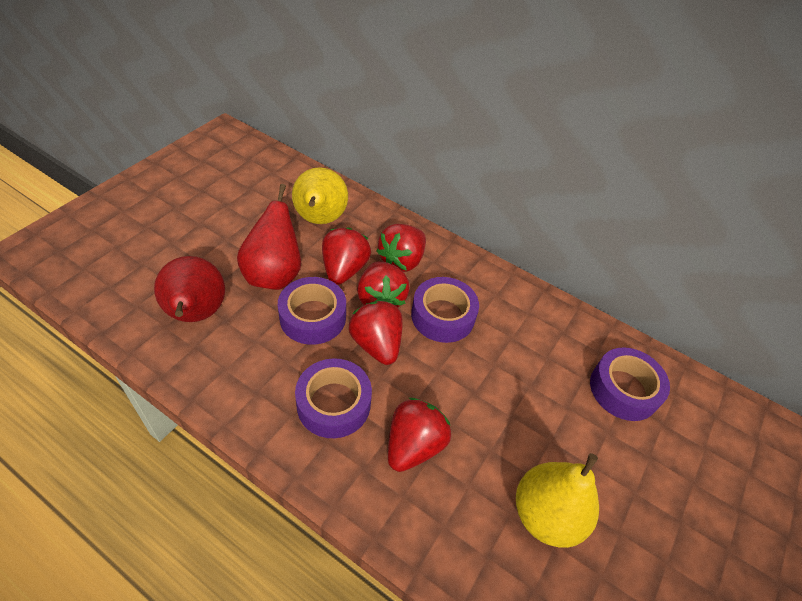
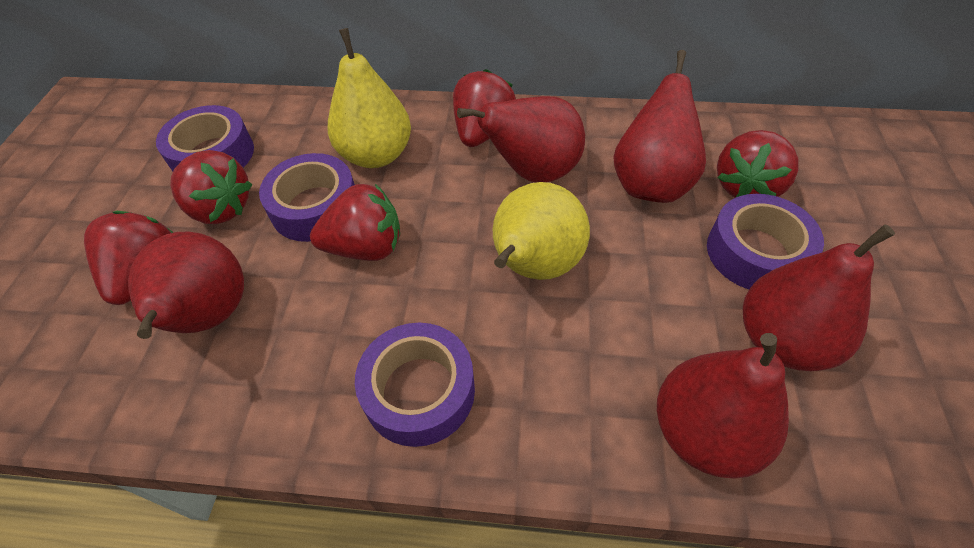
red pear: [154,256,225,322] [237,184,301,290] = 2 -> [128,231,244,339] [457,96,585,183] [613,50,706,203] [657,333,789,479] [743,224,895,371] = 5

